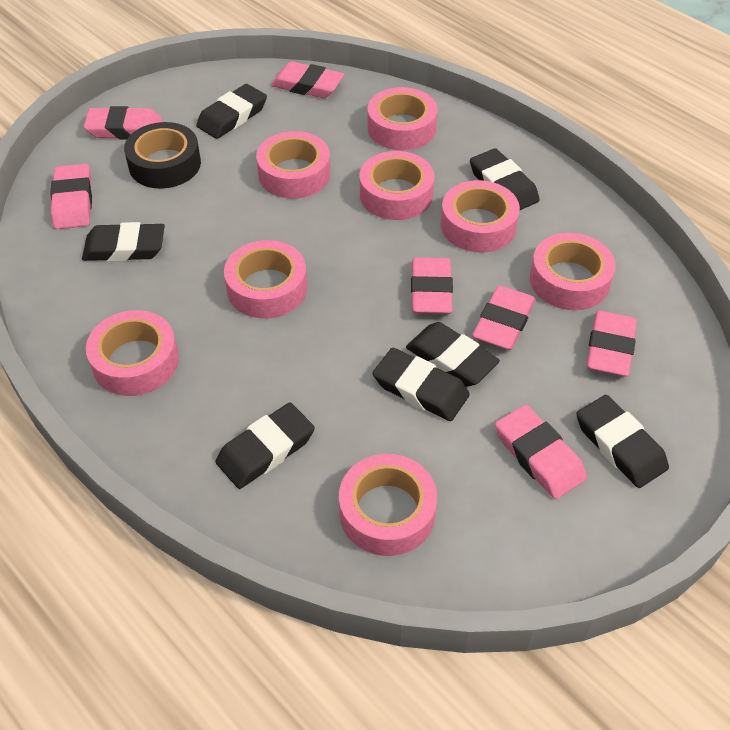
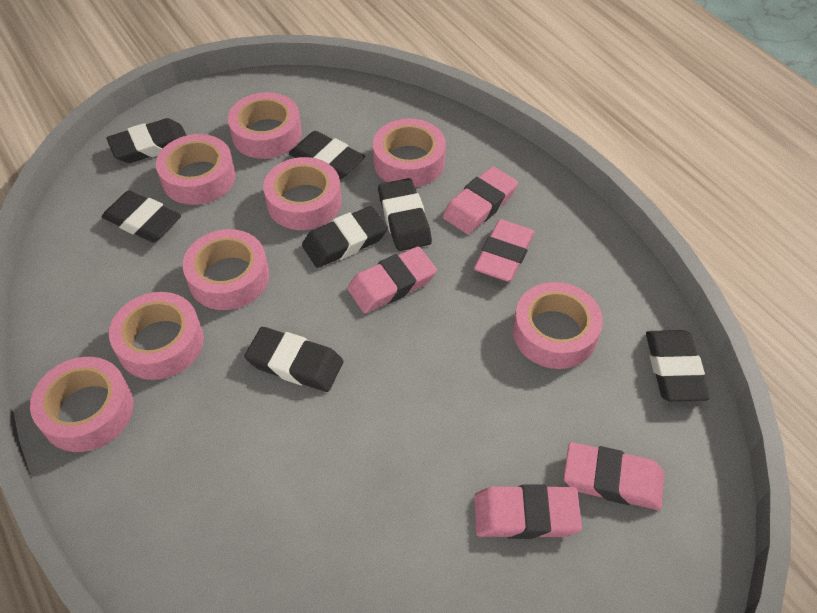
black tape: [124,122,201,189] = 1 -> none = 0
pink eraser: [50,164,92,229] [84,106,163,139] [271,61,344,98] [411,257,453,314] [472,285,535,350] [495,405,587,499] [586,310,637,376] = 7 -> [347,246,437,313] [443,166,518,234] [474,219,534,282] [474,484,582,539] [564,442,664,510] = 5

